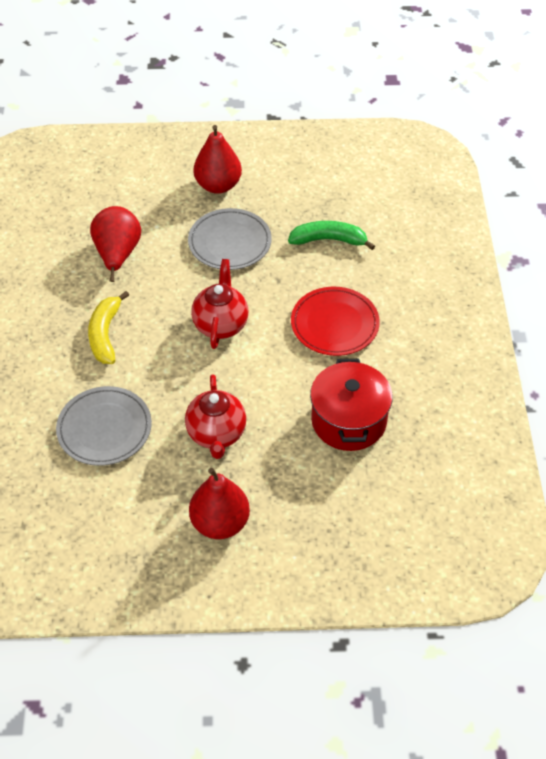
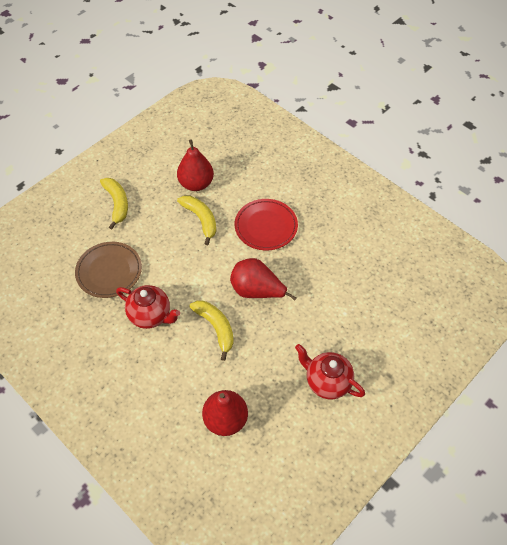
brown plate: none = 0 -> [75,242,142,298] = 1
green banana: [288,221,375,250] = 1 -> none = 0
grey plate: [56,386,152,466] [188,208,272,270] = 2 -> none = 0
red pot: [310,359,393,451] = 1 -> none = 0
yellow banana: [88,291,129,364] = 1 -> [100,178,128,229] [177,196,216,245] [190,301,234,361] = 3

